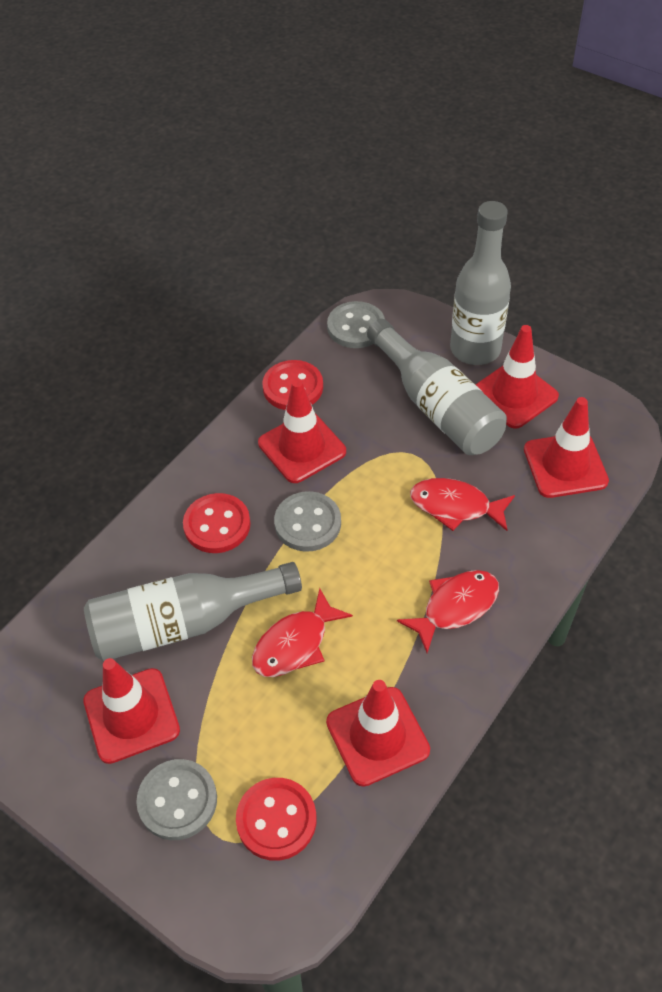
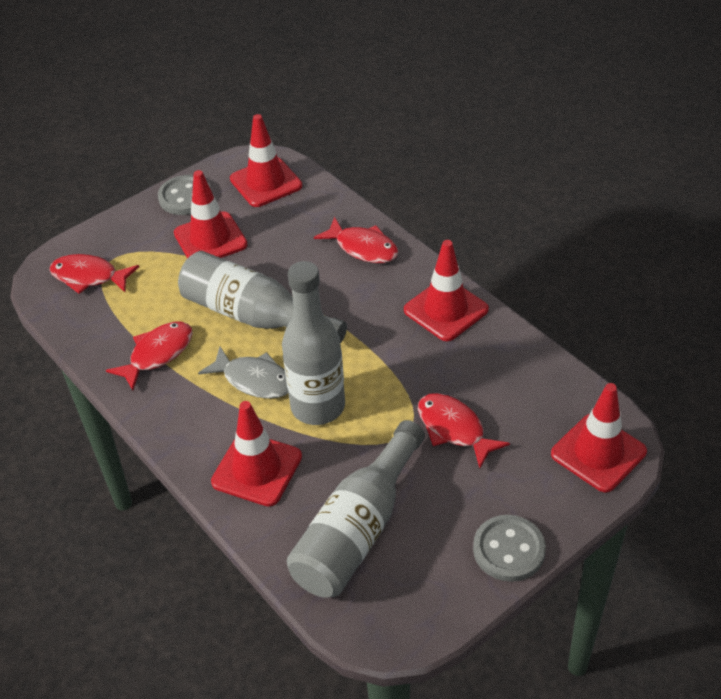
grey button: [136,759,217,840] [274,491,341,552] [327,301,385,348] = 3 -> [158,175,211,215] [473,515,546,582] = 2
grey fish: none = 0 -> [198,347,288,399] = 1
red button: [183,493,251,553] [236,778,317,861] [262,360,323,410] = 3 -> none = 0
red fish: [252,588,353,677] [397,570,499,653] [410,478,515,531] = 3 -> [49,254,139,294] [106,321,193,390] [314,217,398,263] [418,393,510,468] = 4

